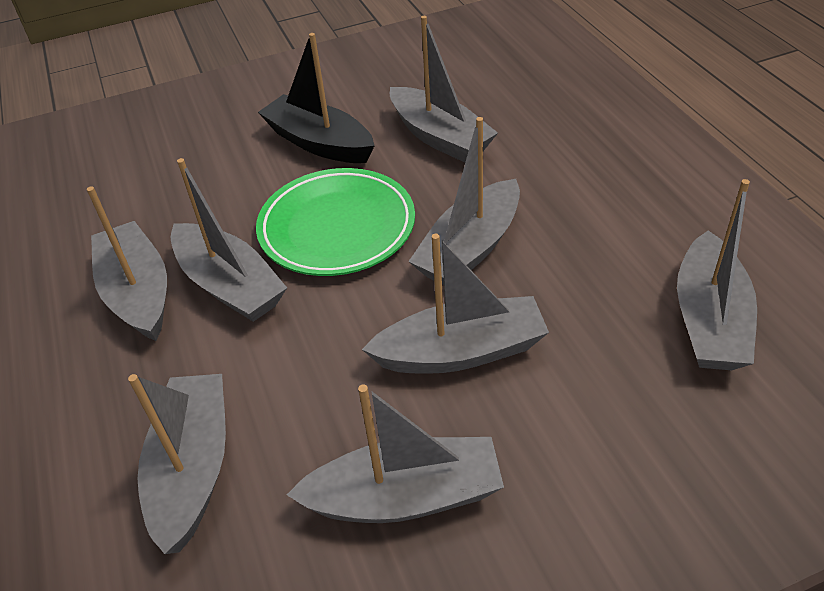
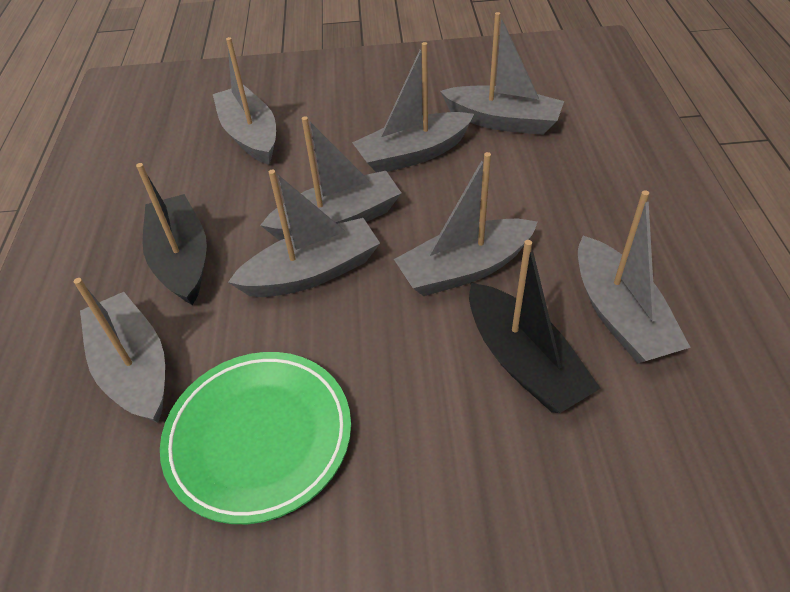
black boat: [258,33,375,163] = 1 -> [136,163,207,305] [469,240,601,413] = 2

